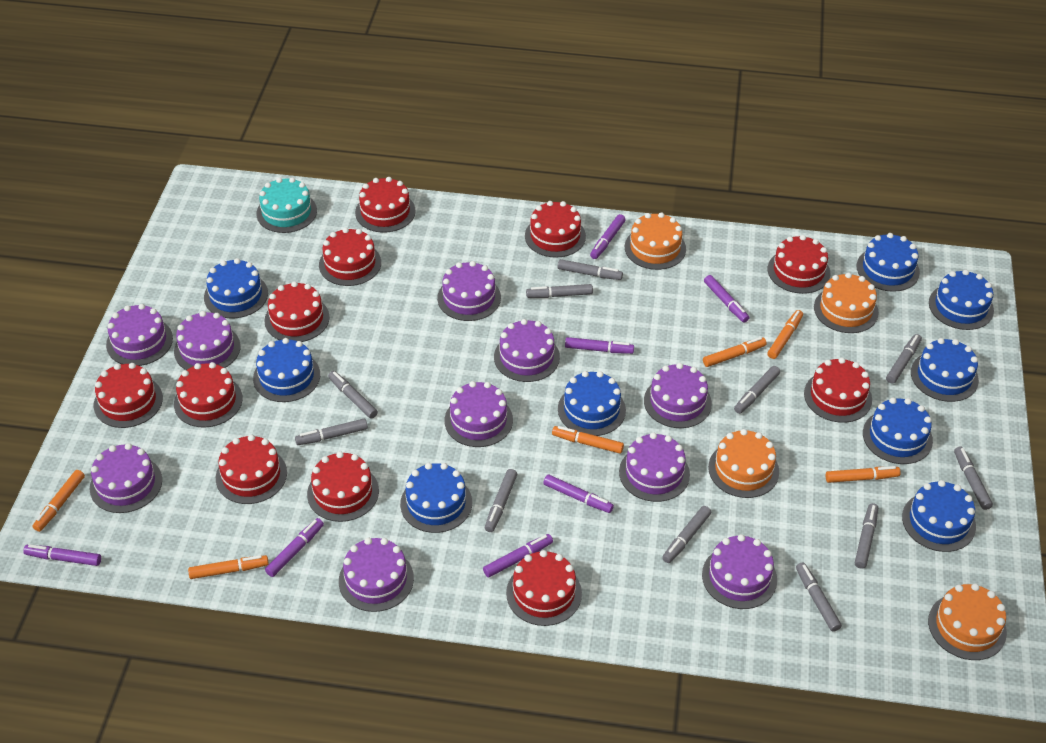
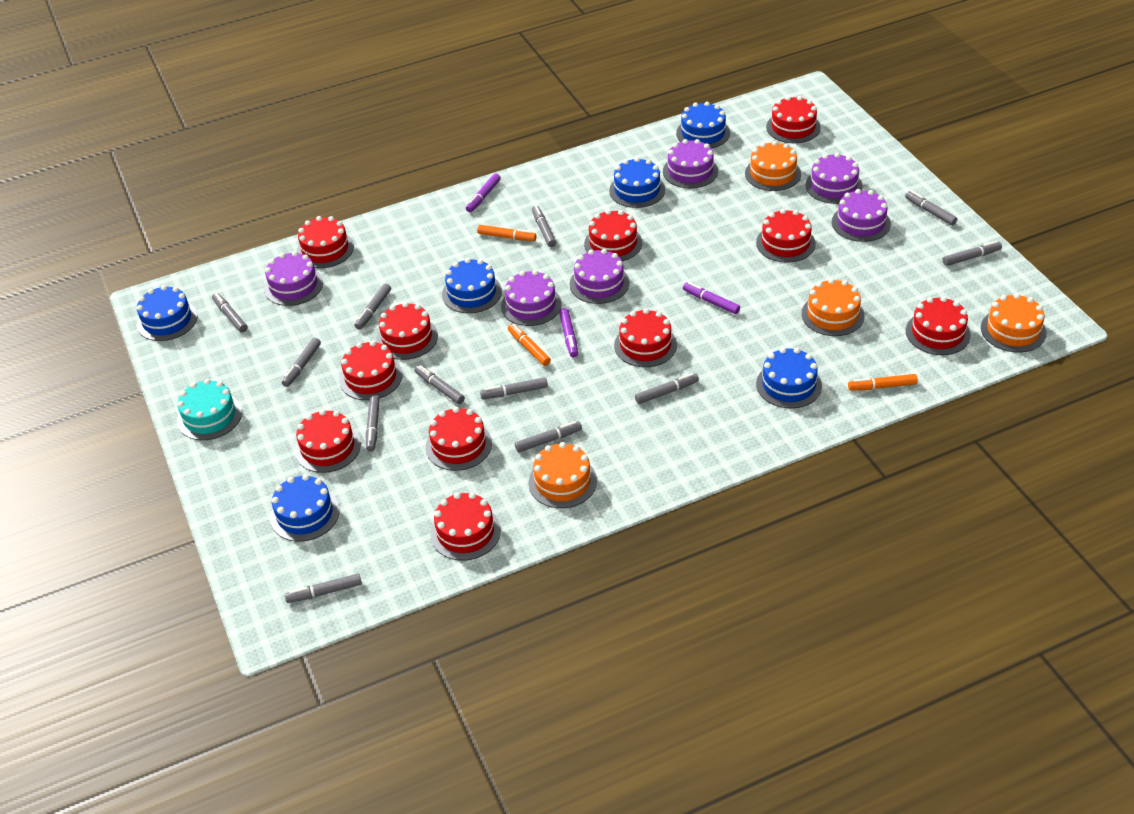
blue cake: [204,258,268,318] [253,338,320,402] [400,463,472,533] [558,371,626,436] [856,233,920,292] [863,398,933,464] [902,480,976,552] [911,338,979,402] [929,270,994,330] = 9 -> [137,285,198,341] [270,474,340,542] [442,258,502,313] [609,157,665,208] [676,102,730,149] [756,348,822,408] = 6
grey marker: [295,419,368,445] [328,371,378,419] [485,469,517,532] [526,284,593,298] [558,259,623,280] [662,506,711,563] [734,366,780,414] [796,562,842,632] [855,503,878,569] [886,334,922,384] [954,447,993,510] = 11 -> [212,293,248,333] [282,338,321,387] [285,574,362,603] [354,284,391,330] [366,396,380,452] [414,365,465,404] [480,377,548,399] [515,421,582,452] [532,206,556,247] [635,373,699,404] [905,191,957,225] [943,241,1002,266] = 12
orange marker: [33,470,85,532] [188,555,269,579] [552,426,624,454] [703,337,767,367] [767,310,803,359] [826,466,901,483] = 6 -> [477,225,536,241] [508,324,551,366] [848,374,918,391] = 3
purple cake: [90,443,162,513] [106,304,173,366] [174,311,241,370] [339,538,414,612] [437,261,501,321] [445,381,513,447] [494,319,560,382] [619,432,690,502] [644,363,712,428] [702,534,777,609] = 10 -> [264,251,323,306] [501,270,562,326] [570,249,630,304] [663,139,718,188] [805,153,863,204] [832,189,891,242] = 6
purple marker: [23,544,101,566] [265,518,324,577] [483,534,553,577] [543,475,614,513] [565,337,634,354] [590,214,626,259] [704,275,749,323] = 7 -> [466,173,501,212] [559,308,578,357] [683,282,740,314] = 3

